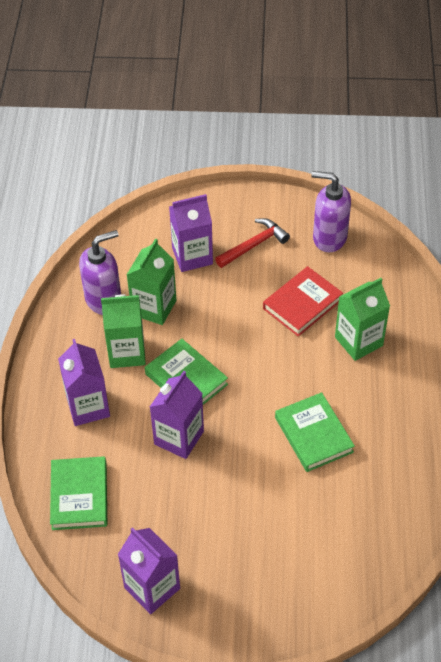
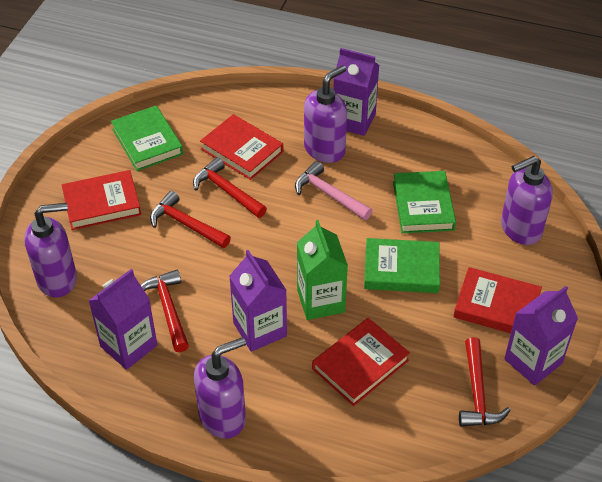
green carton: [101,294,146,368] [127,238,176,325] [335,278,390,361] = 3 -> [297,220,348,320] = 1
pink hammer: none = 0 -> [295,161,373,220] = 1
purple soap dispenser: [79,230,121,315] [311,171,351,252] = 2 -> [24,203,77,298] [194,337,246,439] [304,65,347,163] [501,156,553,245] = 4
red book: [263,266,343,336] = 1 -> [62,170,142,230] [200,114,283,180] [312,318,410,406] [453,267,542,333] = 4
red hammer: [215,218,290,268] = 1 -> [141,270,189,352] [150,191,231,248] [193,157,267,218] [459,337,511,427] = 4

